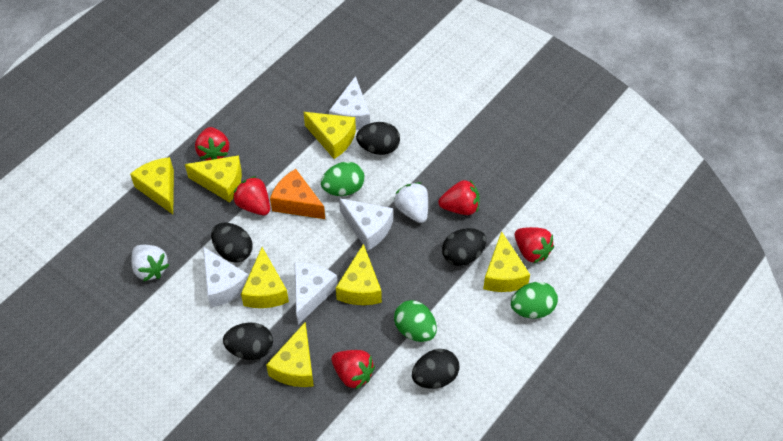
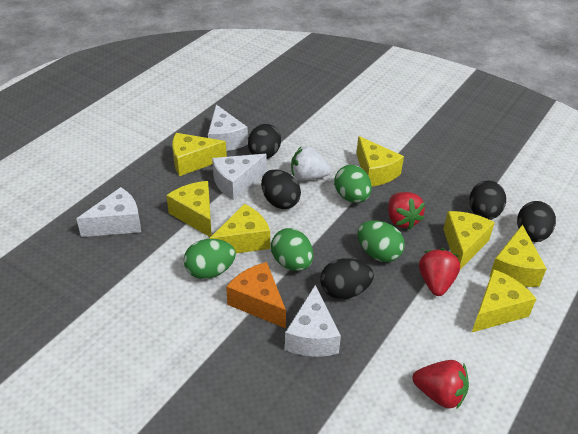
green egg: [321,162,365,196] [394,300,437,342] [511,282,558,318] = 3 -> [184,239,236,279] [271,228,313,271] [334,165,372,203] [357,221,405,262] = 4
red strawberry: [195,127,229,161] [233,176,270,215] [332,350,375,389] [438,180,480,215] [515,227,554,264] = 5 -> [388,192,425,229] [412,360,469,409] [419,248,460,296] = 3
white strawberry: [131,245,169,282] [394,182,428,223] = 2 -> [291,146,331,181] = 1

